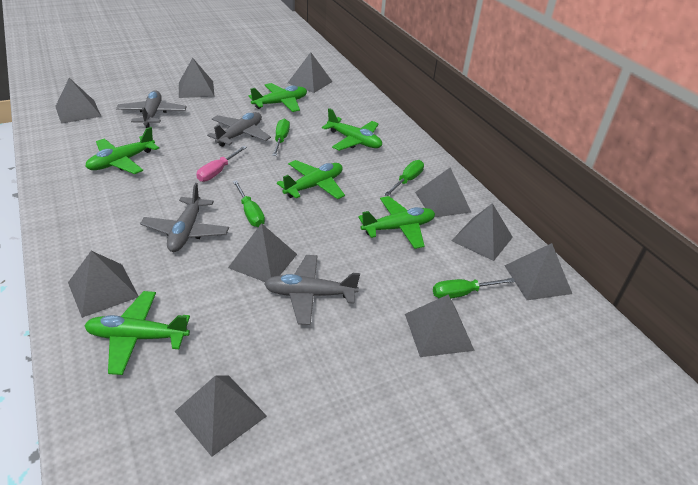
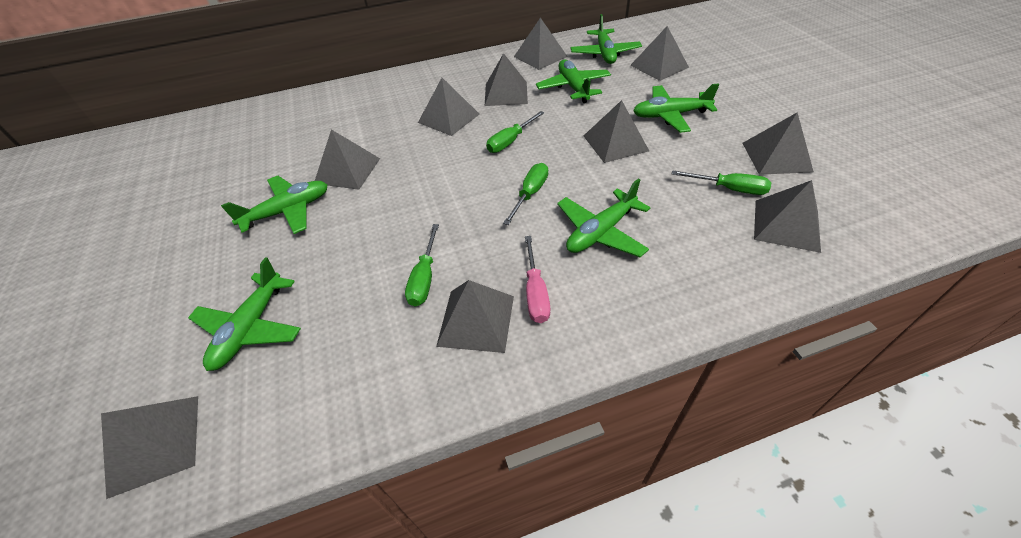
grey plane: [116,90,186,128] [140,183,229,252] [207,112,271,147] [264,255,360,325] = 4 -> none = 0

